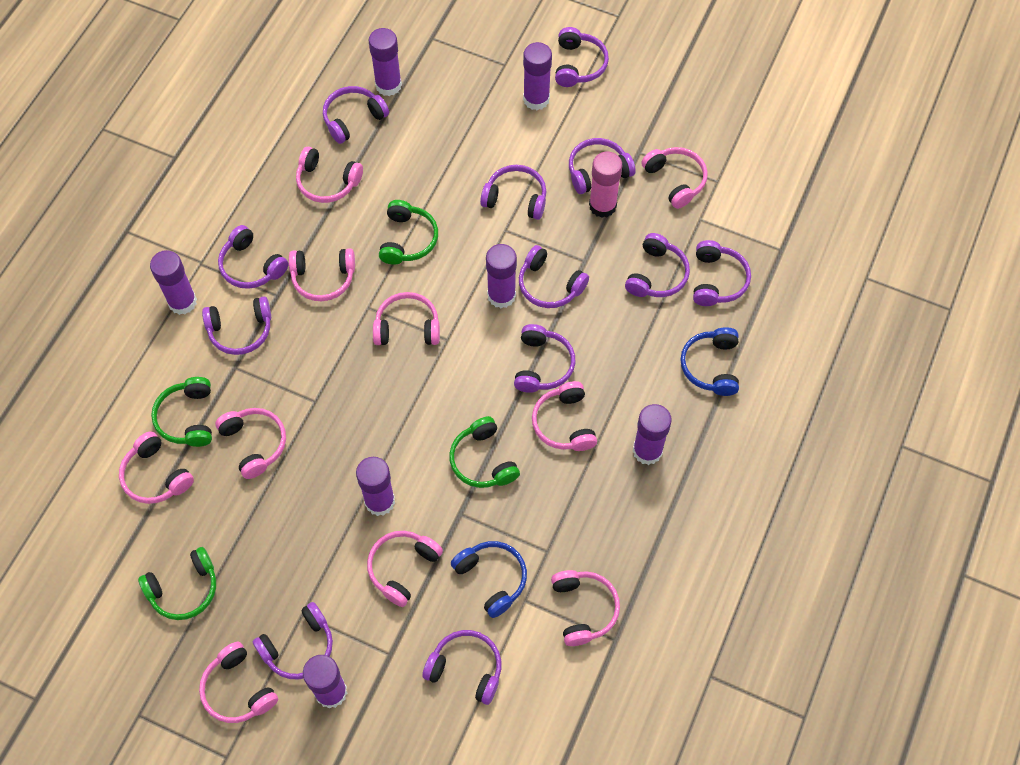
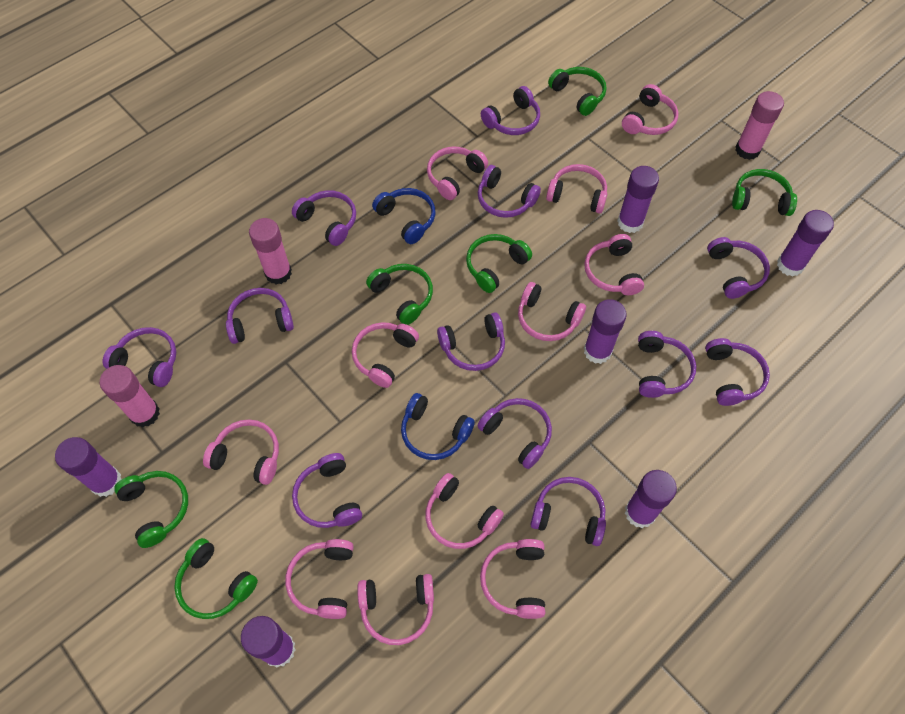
green headphones: [138,547,216,620] [151,377,212,447] [379,200,438,265] [449,416,520,488] = 4 -> [114,471,188,548] [174,538,258,619] [366,264,433,325] [466,234,532,293] [548,67,606,116] [732,169,797,216] = 6
pink glue stick: [589,152,622,218] = 1 -> [100,365,160,427] [249,218,292,284] [736,91,784,160] = 3
pink headphones: [119,431,194,504] [199,642,278,723] [215,408,286,479] [289,248,355,301] [296,147,363,203] [367,531,443,607] [373,292,440,345] [532,381,597,451] [551,570,620,646] [641,147,708,209] = 10 -> [203,419,279,485] [285,539,354,619] [352,322,419,388] [357,574,434,645] [425,473,504,549] [427,147,488,200] [480,539,545,619] [518,282,586,341] [546,164,607,214] [584,234,644,295] [622,84,678,135] = 11
purple glue stick: [150,250,197,315] [303,655,347,709] [356,457,395,516] [369,28,402,96] [486,244,517,308] [523,42,552,110] [633,404,672,465] = 7 -> [55,437,122,497] [241,616,295,667] [584,299,627,364] [617,166,659,233] [625,470,677,528] [777,210,834,277] = 6

